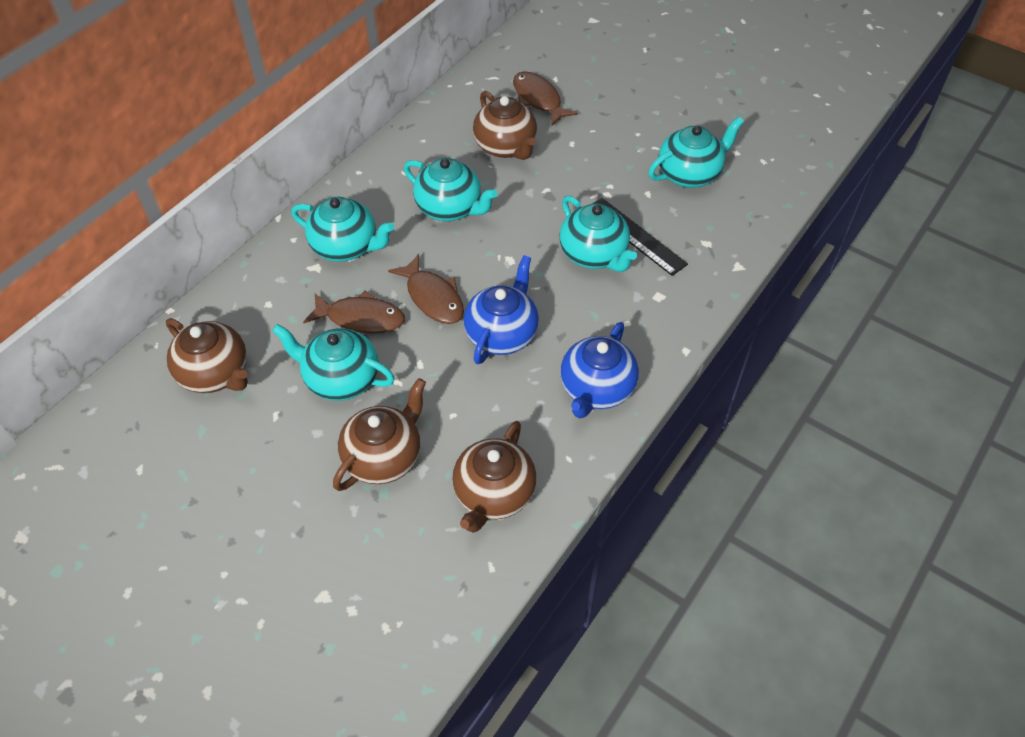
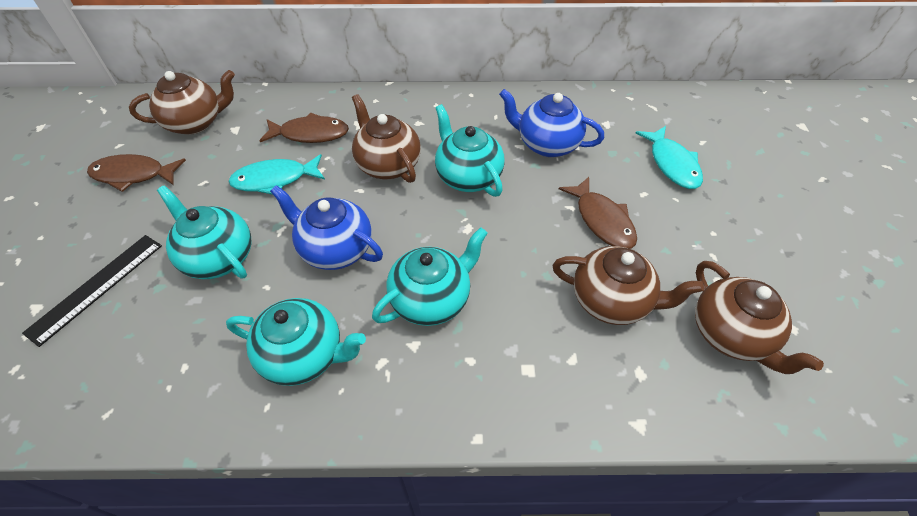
turquoise fish: none = 0 -> [228,154,325,195] [636,126,703,189] = 2
turquoise teapot: [272,324,395,401] [291,197,394,262] [404,158,498,221] [560,195,637,272] [649,117,744,188] = 5 -> [157,185,251,279] [226,298,366,386] [372,227,488,326] [435,104,505,197] = 4

